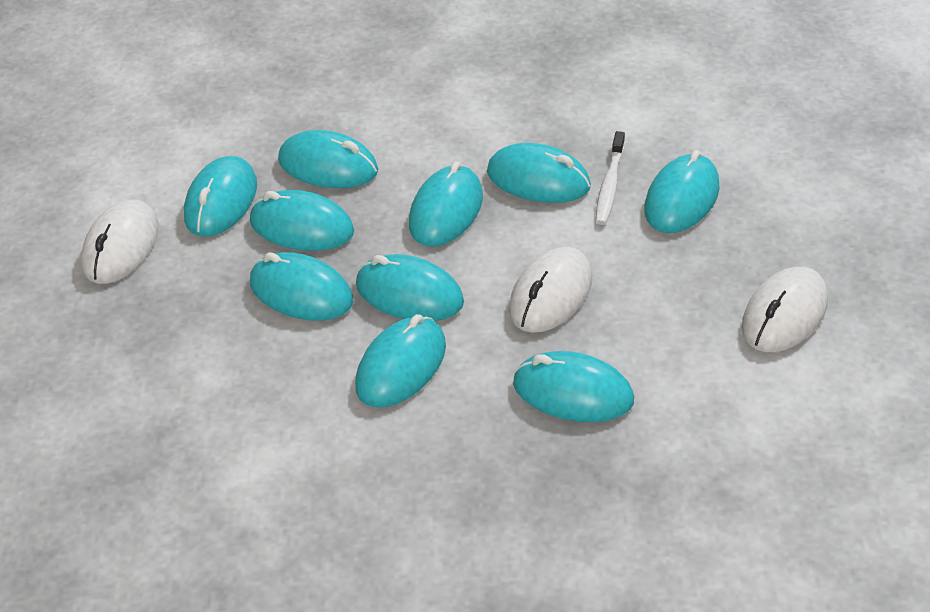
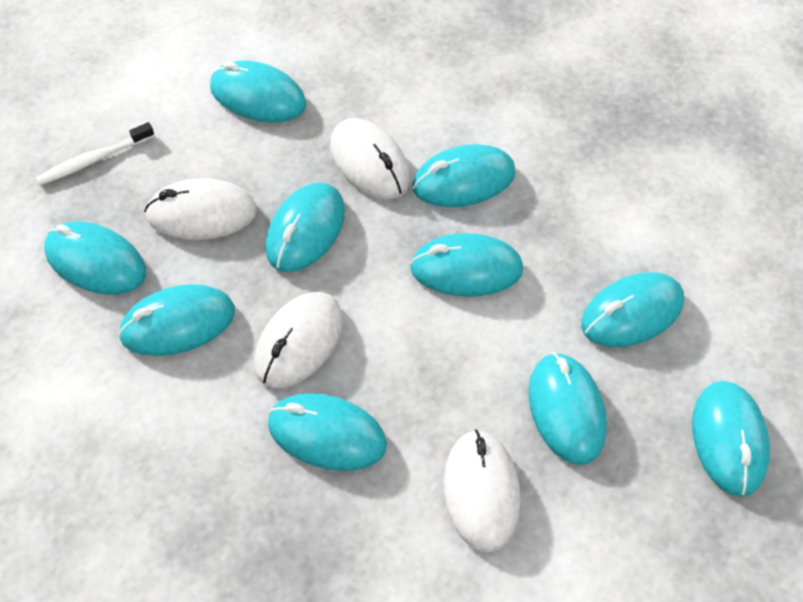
white mouse: [81,200,159,284] [509,247,592,333] [742,267,828,352] = 3 -> [144,178,257,240] [254,292,343,388] [330,118,410,199] [444,430,520,553] = 4

